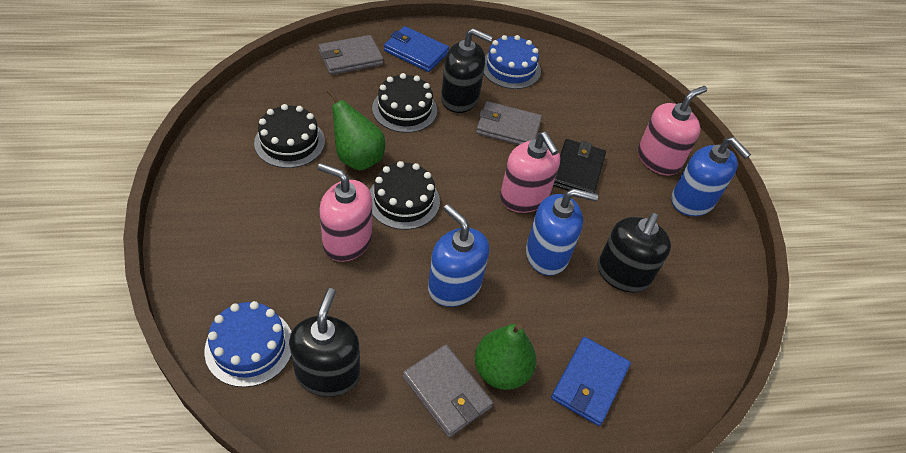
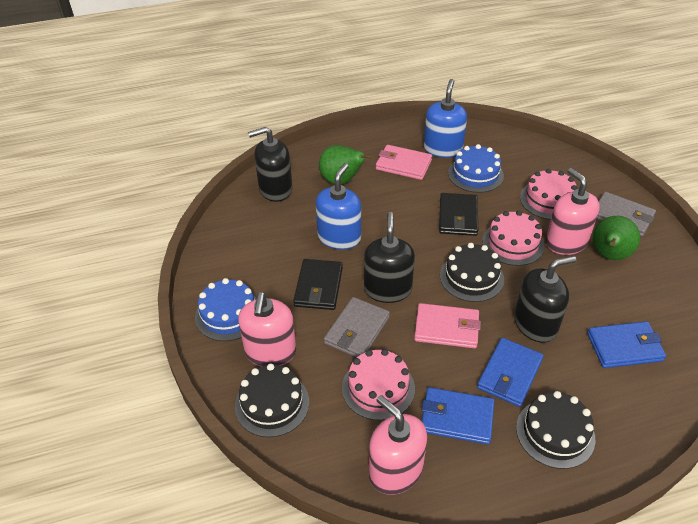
black wallet: [553,139,606,193] = 1 -> [293,259,343,310] [439,193,478,236] = 2
blue soap dispenser: [428,204,489,307] [526,188,598,276] [671,137,751,216] = 3 -> [316,163,361,250] [424,79,467,158] = 2
blue wallet: [384,26,449,72] [551,337,631,426] = 2 -> [422,387,494,445] [477,338,544,407] [587,321,666,368] = 3
grey wallet: [319,35,383,75] [403,345,493,437] [476,101,542,145] = 3 -> [324,297,390,358] [596,192,656,237] = 2
pink cake: none = 0 -> [342,349,415,420] [482,211,544,266] [520,169,577,220] = 3
pink wallet: none = 0 -> [376,145,432,180] [414,303,481,348] = 2

